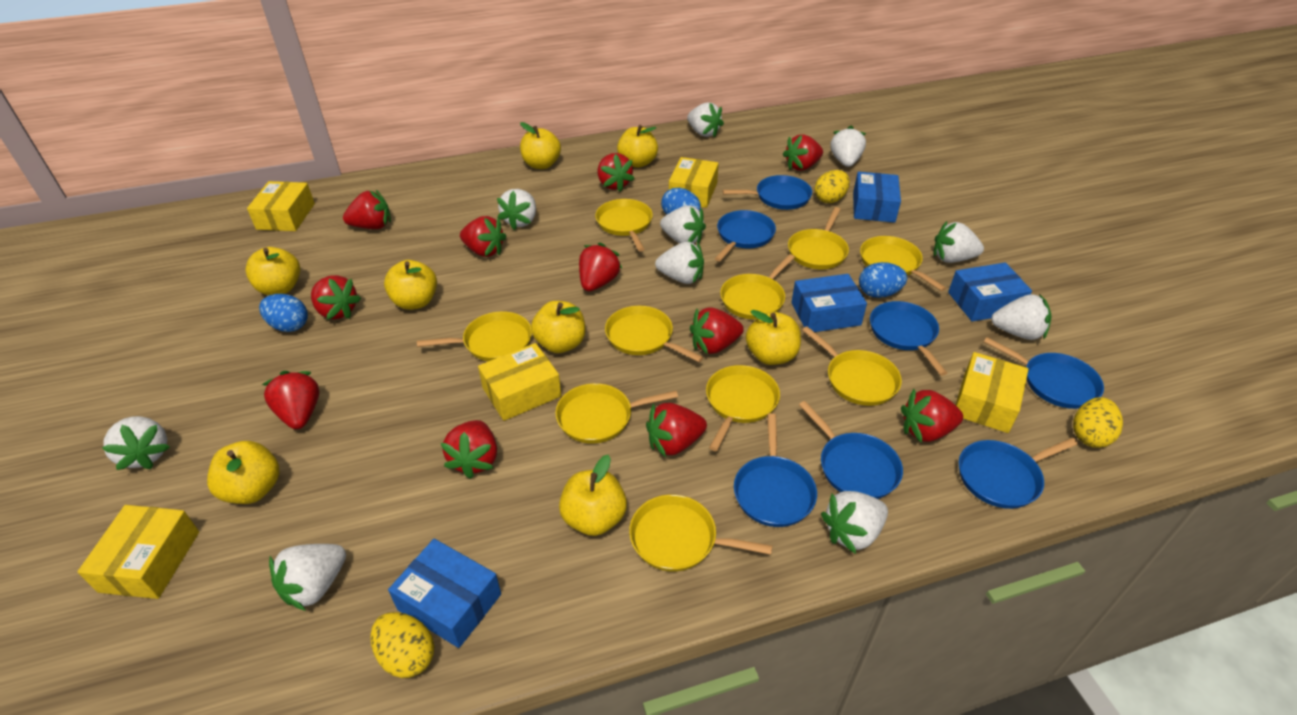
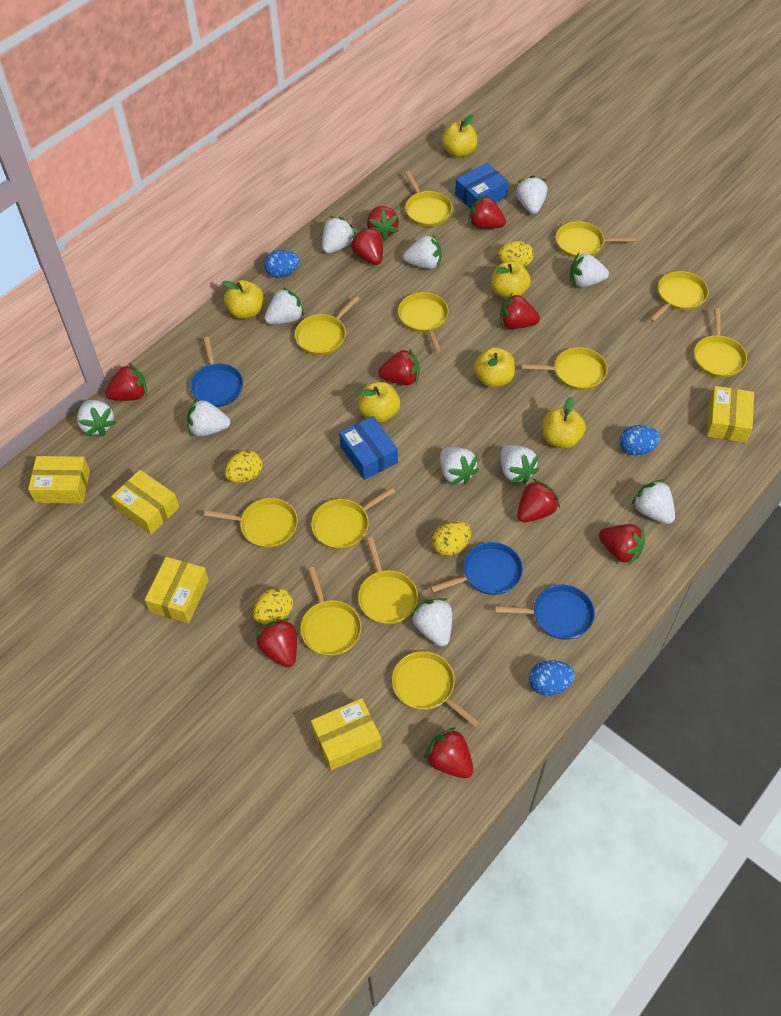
blue box: [388,539,501,648] [791,274,867,332] [853,172,901,223] [948,262,1032,322] = 4 -> [339,416,398,480] [455,163,508,209] = 2
blue pan: [715,210,776,261] [722,175,812,210] [734,413,817,527] [799,401,903,499] [870,301,947,376] [959,438,1078,509] [984,337,1104,409] = 7 -> [190,337,243,407] [430,542,523,595] [495,585,595,640] = 3
red strawberry: [262,371,319,429] [311,275,361,319] [343,190,391,229] [441,420,497,479] [460,216,507,257] [579,243,622,291] [598,153,634,192] [646,403,707,458] [690,307,744,354] [783,134,823,171] [901,389,963,443] = 11 -> [105,363,147,401] [256,619,297,668] [350,227,383,265] [367,206,399,240] [378,348,420,385] [424,727,473,778] [468,194,506,229] [500,293,540,329] [517,479,560,522] [599,524,645,565] = 10
white strawberry: [102,416,170,470] [269,544,346,611] [497,189,536,230] [655,241,704,284] [660,205,706,244] [687,102,724,138] [821,491,888,554] [830,125,866,167] [933,221,984,263] [991,294,1052,340] = 10 -> [77,400,116,436] [187,398,230,437] [264,287,304,324] [322,216,355,253] [403,235,442,269] [411,598,452,646] [440,447,479,485] [501,445,539,484] [516,176,548,214] [570,253,609,287] [631,479,675,524] = 11
yellow apple: [207,441,280,504] [245,247,300,295] [384,260,437,310] [520,122,561,169] [531,301,585,353] [559,455,627,536] [617,125,658,168] [746,310,801,365] = 8 -> [222,280,263,319] [358,382,400,423] [442,114,477,158] [474,347,515,388] [492,261,531,299] [543,396,586,449] = 6
yellow egg: [370,612,434,678] [815,170,850,203] [1073,397,1123,448] = 3 -> [224,450,263,483] [253,588,293,625] [432,521,472,556] [498,241,534,267] = 4
yellow pan: [417,311,532,361] [555,383,678,444] [595,199,653,252] [605,306,703,362] [629,495,773,571] [706,365,780,451] [720,254,795,320] [788,207,849,269] [802,326,902,406] [860,236,946,291] = 10 -> [204,498,298,548] [295,296,360,355] [300,567,361,656] [311,487,395,549] [358,537,418,625] [392,651,480,727] [398,292,449,353] [405,171,452,227] [521,347,608,390] [556,221,636,258] [649,271,709,322] [694,308,747,378] = 12

